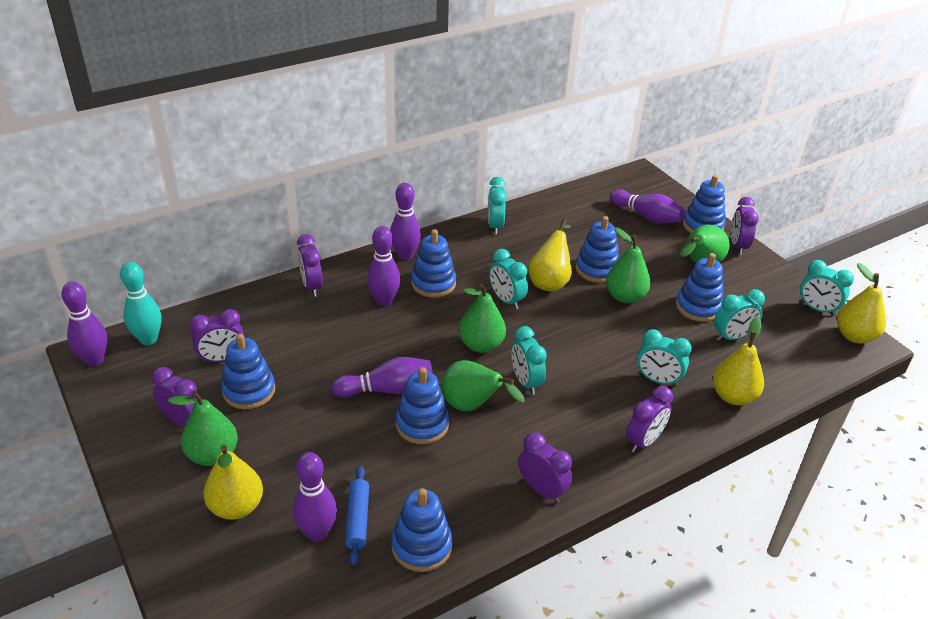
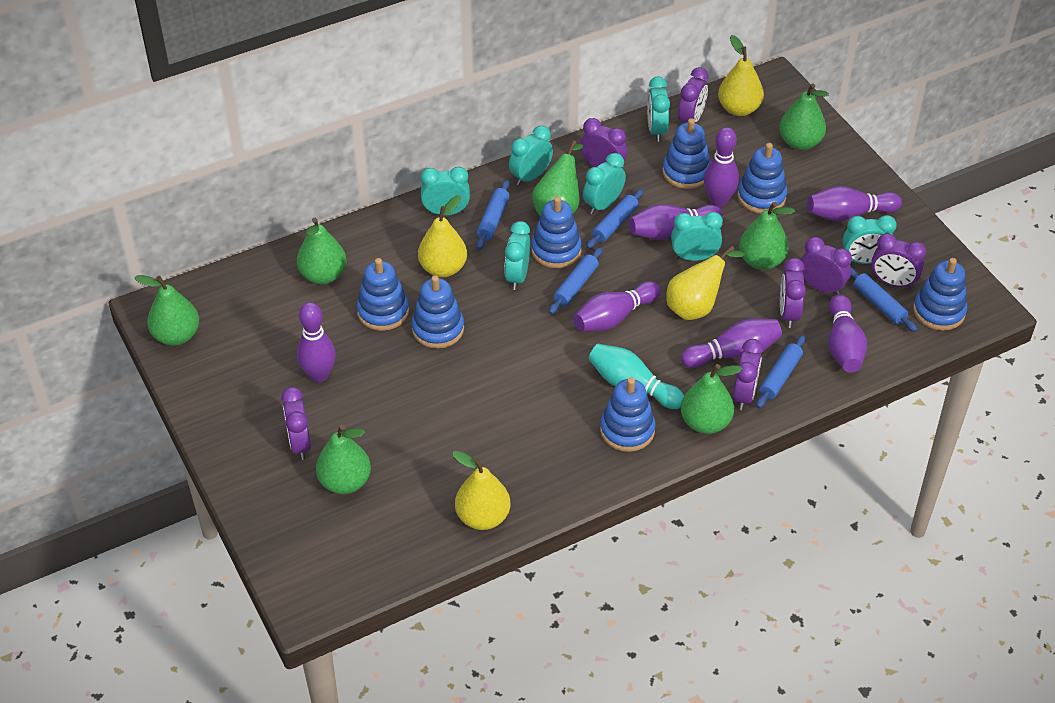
blue rolling pin: [345,466,369,566] = 1 -> [476,180,510,250] [549,247,603,314] [586,189,644,249] [756,335,806,408] [851,267,918,332] = 5
green pear: [168,391,238,466] [441,360,525,411] [459,283,506,353] [606,227,651,303] [681,225,730,263] = 5 -> [134,275,199,346] [297,218,346,284] [316,425,371,494] [532,140,583,216] [681,364,742,434] [739,202,795,270] [779,83,829,150] = 7
purple bowling pin: [61,282,107,366] [293,452,337,542] [332,357,433,398] [367,226,401,306] [390,183,421,260] [610,189,685,224] = 6 -> [297,302,336,382] [573,281,661,331] [629,204,722,240] [681,319,782,368] [704,127,739,207] [807,186,902,221] [829,294,867,373] = 7
purple clock: [152,367,197,427] [190,309,245,363] [297,234,323,297] [518,433,572,503] [626,386,673,452] [731,197,759,255] = 6 -> [281,387,311,460] [580,118,628,167] [678,67,709,123] [733,339,763,410] [780,258,806,328] [801,237,852,295] [871,233,926,289] = 7
turquoise clock: [488,177,507,234] [489,249,528,309] [512,326,547,395] [637,329,692,386] [714,289,765,341] [800,260,854,316] = 6 -> [421,167,470,215] [504,221,530,290] [509,126,553,186] [583,153,626,215] [647,77,670,142] [671,212,723,261] [842,215,897,264] = 7

